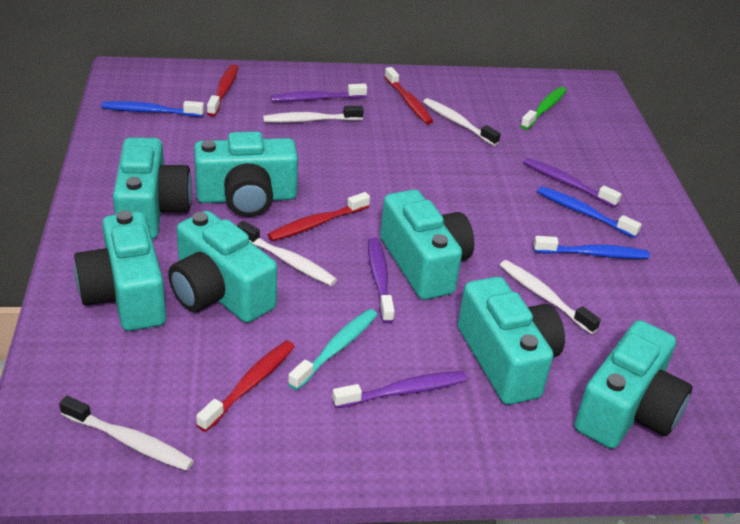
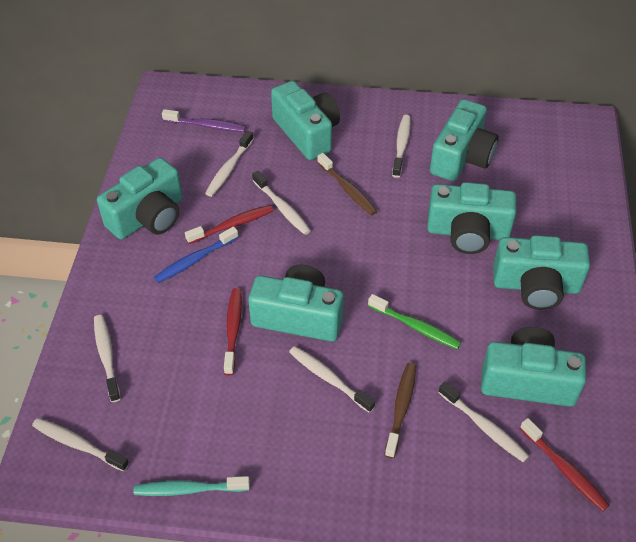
blue toothbrush: [101,101,204,117] [533,236,650,259] [537,186,642,238] = 3 -> [154,227,239,283] = 1
brown toothbrush: none = 0 -> [317,153,377,215] [385,363,416,458] = 2
purple toothbrush: [271,84,367,102] [332,371,467,408] [368,238,395,323] [523,158,622,207] = 4 -> [162,109,246,132] = 1
red toothbrush: [196,341,295,432] [207,64,238,117] [268,192,370,241] [384,67,433,124] = 4 -> [185,205,274,244] [224,288,242,375] [520,418,610,511] = 3
white toothbrush: [59,396,194,471] [237,221,337,286] [263,105,364,123] [423,98,501,146] [500,260,601,334] = 5 -> [32,418,129,472] [94,315,121,402] [205,131,254,197] [252,171,311,235] [289,346,375,413] [392,115,411,178] [438,382,529,462] = 7

